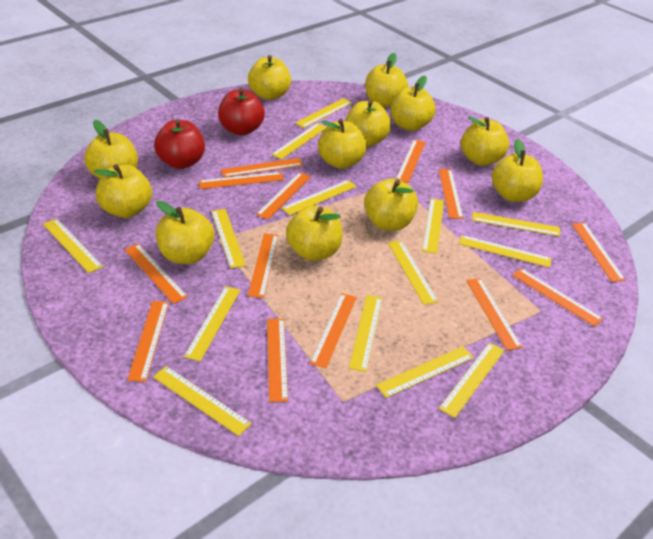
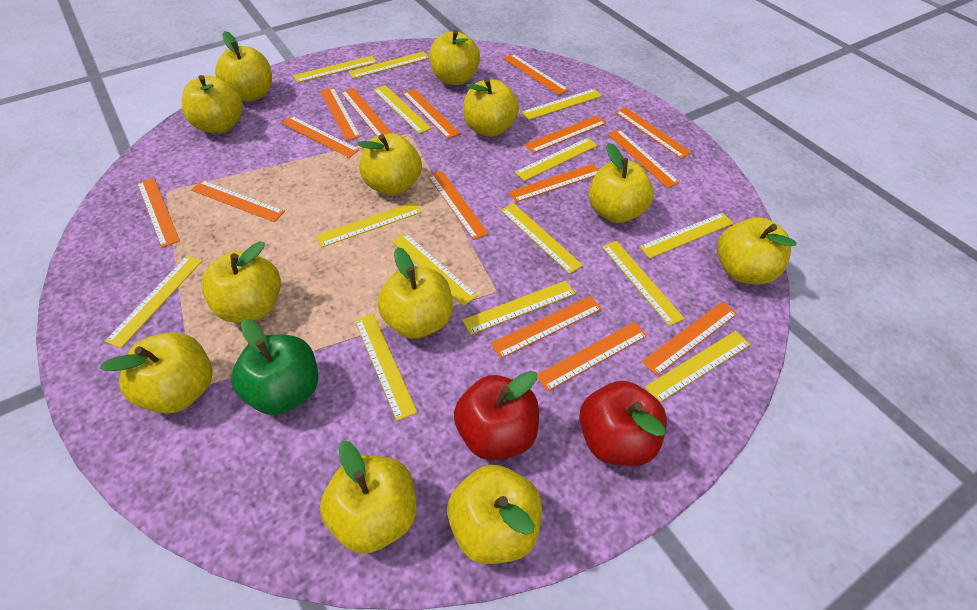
green apple: none = 0 -> [231,319,318,415] = 1
orange ruler: [125,244,188,304] [127,301,169,382] [199,172,284,189] [221,158,303,177] [248,233,279,298] [256,172,311,219] [267,319,288,402] [309,293,357,368] [396,140,426,183] [439,169,463,219] [466,278,522,350] [512,268,603,327] [572,223,625,282] = 13 -> [137,178,180,248] [191,180,285,222] [281,116,360,158] [320,88,361,141] [341,88,392,136] [402,89,460,139] [428,171,489,240] [490,296,602,359] [503,54,569,95] [509,164,599,202] [525,116,606,153] [537,322,647,391] [608,129,680,188] [615,107,692,159] [642,302,737,376] = 15

